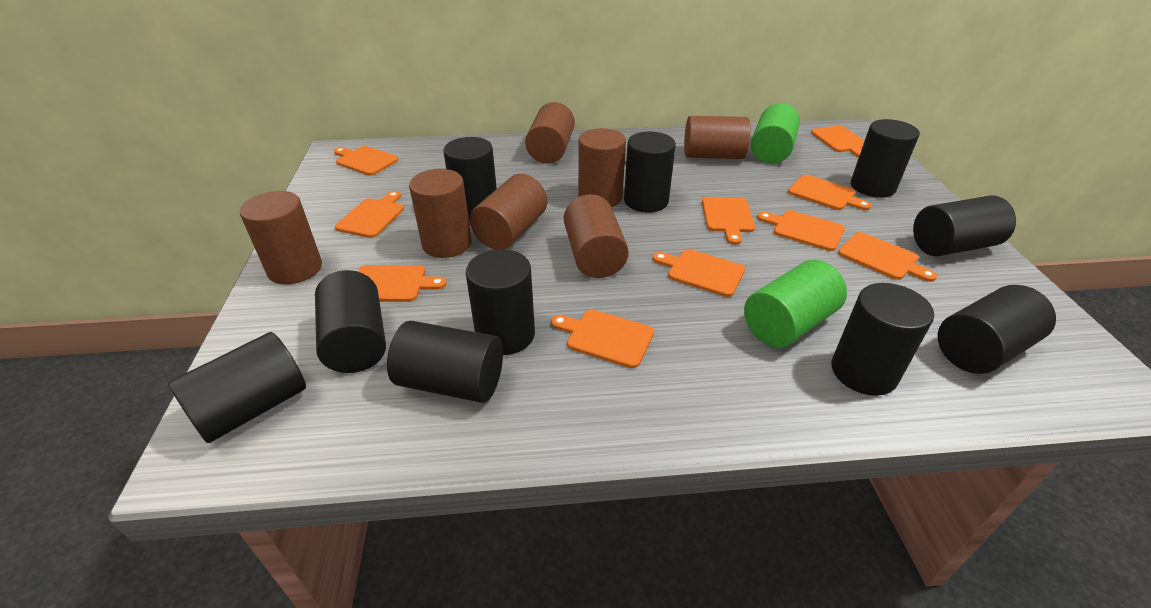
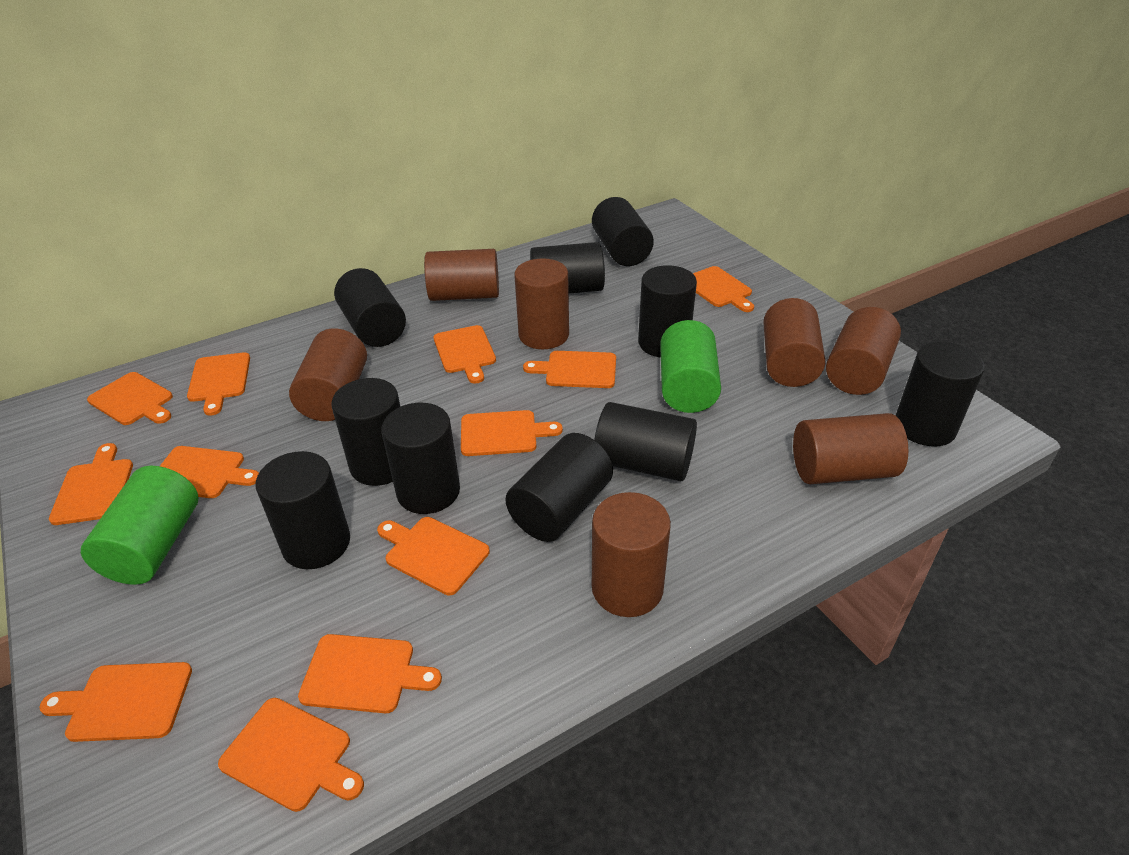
orange cutting board: [334,146,398,176] [335,191,404,238] [358,265,446,302] [551,309,654,368] [653,249,745,297] [702,197,755,245] [757,210,845,251] [788,175,871,210] [811,125,865,157] [838,232,937,282] = 10 -> [39,662,192,742] [49,443,133,525] [87,372,173,425] [160,446,259,498] [187,352,250,415] [218,698,364,812] [298,634,442,713] [377,517,490,595] [433,325,496,384] [461,410,563,456] [523,351,616,388] [693,266,754,312] = 12

